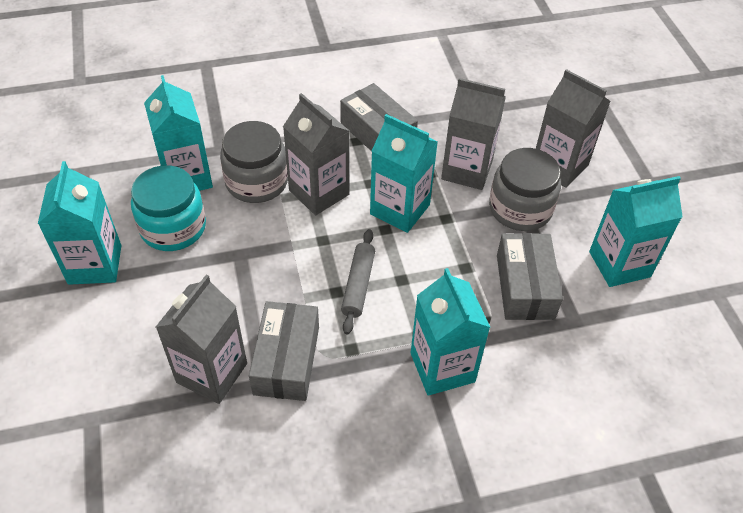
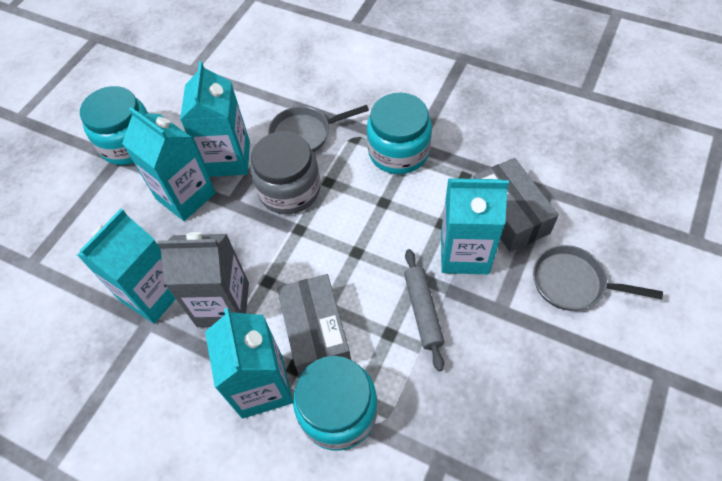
grey box: [249,301,319,401] [340,83,418,151] [497,233,563,320] = 3 -> [277,274,351,376] [473,158,559,252] = 2
grey carton: [156,275,247,404] [283,93,349,215] [441,78,506,190] [536,69,611,188] = 4 -> [157,232,249,327] = 1
grey jar: [220,121,288,203] [489,148,561,231] = 2 -> [250,131,321,214] = 1
grey pan: none = 0 -> [268,105,369,153] [533,245,663,311] = 2
turquoise jar: [131,165,206,251] = 1 -> [80,86,149,165] [293,356,378,451] [367,93,432,174] = 3

